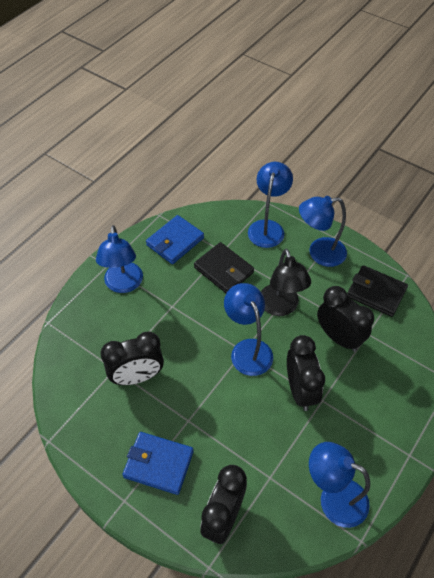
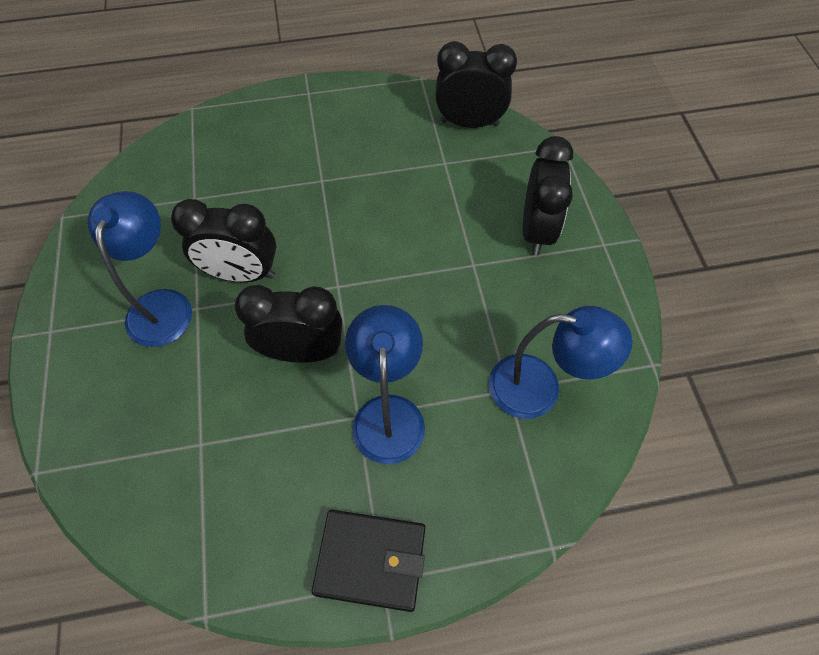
black lamp: [261,249,311,316] = 1 -> none = 0
black wallet: [194,242,254,293] [347,265,408,317] = 2 -> [312,510,425,612] = 1
blue lamp: [96,225,143,293] [224,283,273,376] [248,162,293,248] [299,196,347,267] [309,442,370,528] = 5 -> [88,191,192,347] [345,305,425,465] [489,306,632,419] = 3
blue wallet: [122,432,194,495] [146,215,204,264] = 2 -> none = 0

